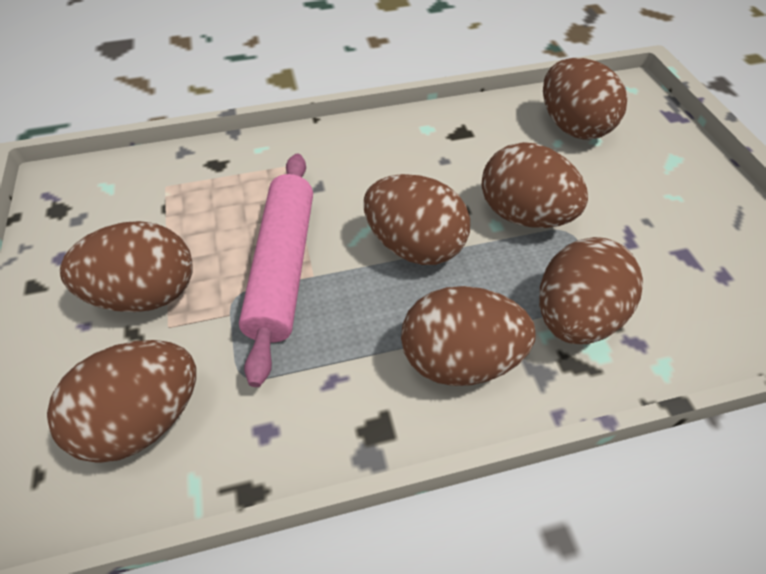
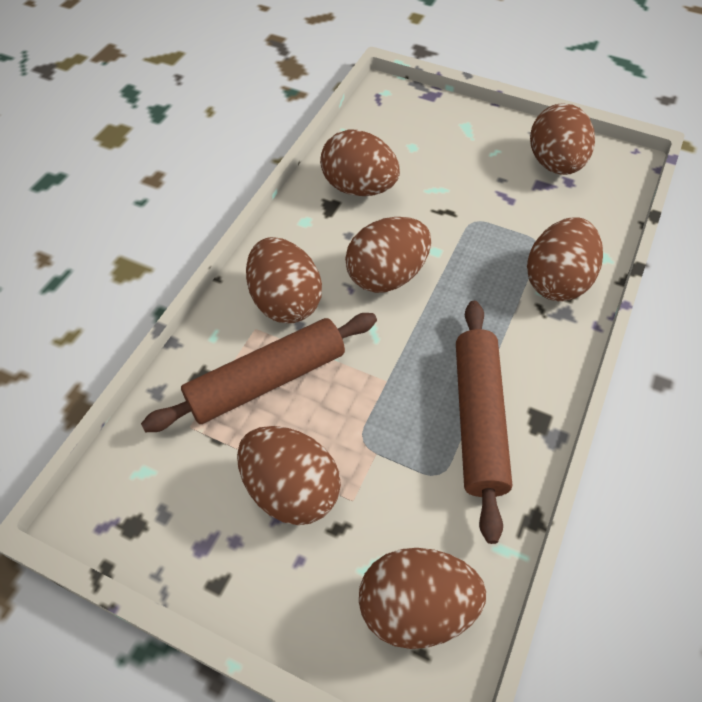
brown rolling pin: none = 0 -> [141,313,377,432] [456,301,512,544] = 2
pink rolling pin: [239,153,313,387] = 1 -> none = 0

